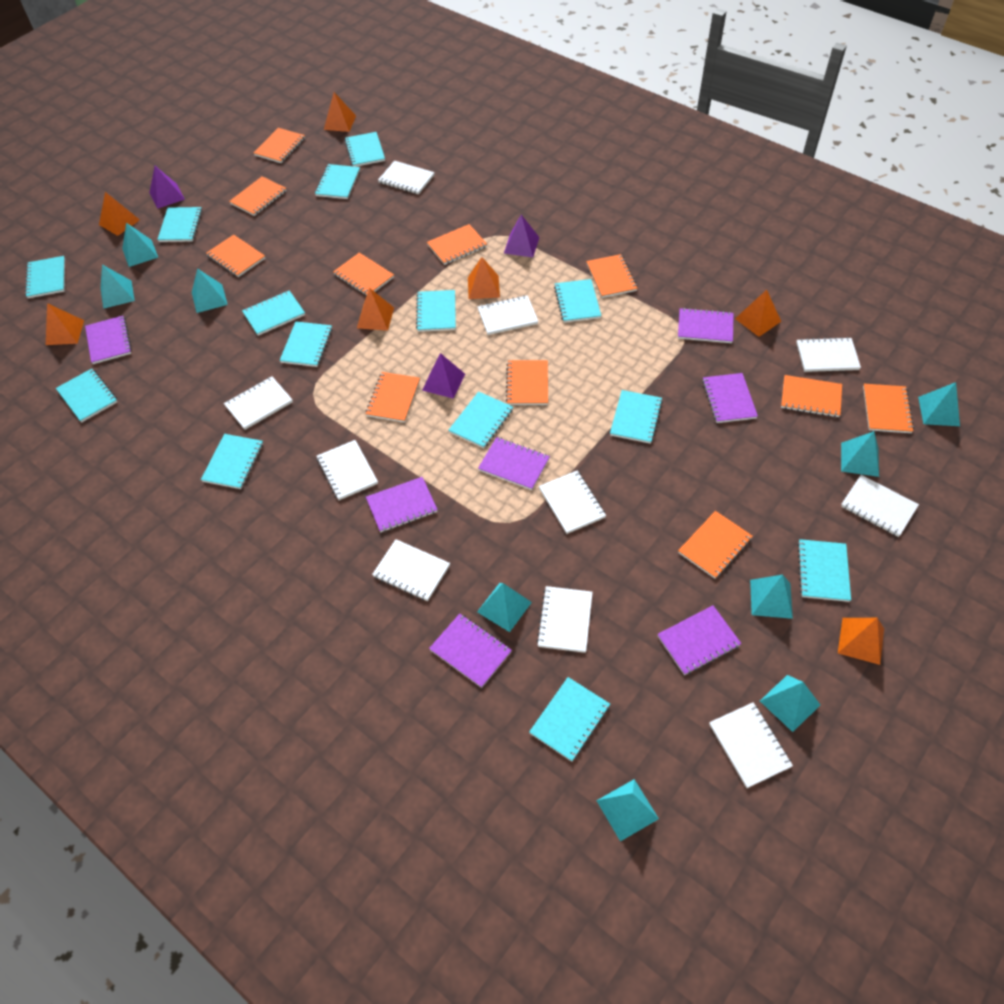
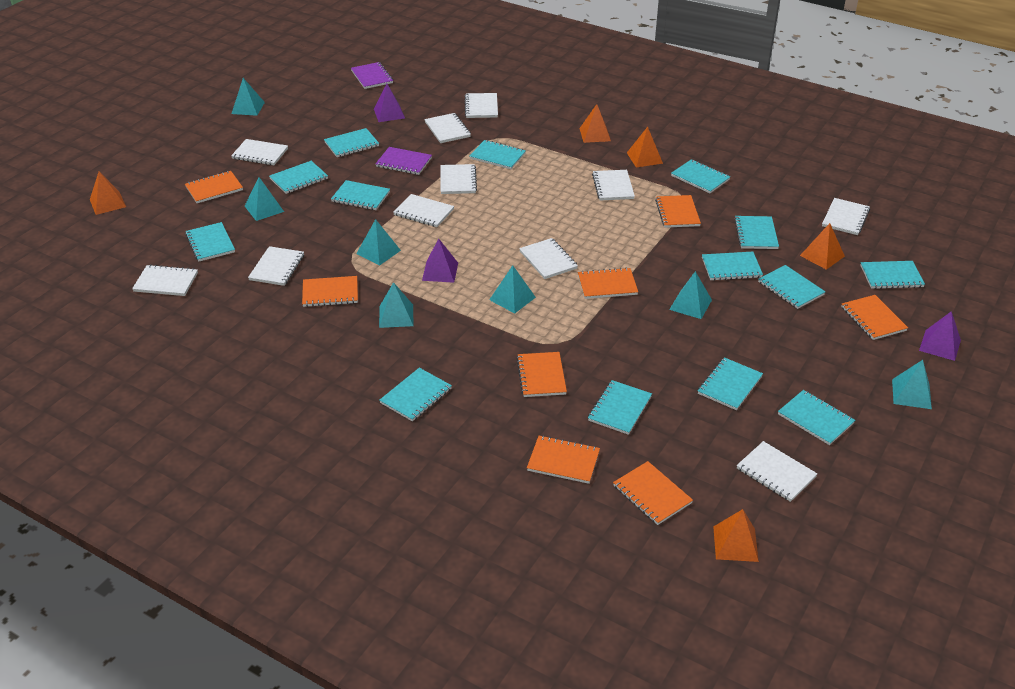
orange notebook: [206,234,265,277] [229,176,287,216] [254,128,305,163] [333,253,394,296] [365,372,420,422] [427,224,487,265] [506,360,548,405] [586,254,638,298] [678,511,753,579] [781,375,842,417] [863,384,914,433] = 11 -> [185,171,243,203] [302,276,358,307] [517,352,567,397] [527,435,600,484] [578,268,638,299] [613,461,693,525] [655,195,701,228] [841,295,908,340] = 8
orange pyramid: [46,303,84,345] [99,192,140,236] [324,92,356,132] [357,288,394,331] [468,257,500,299] [735,290,781,337] [838,618,884,665] = 7 -> [90,171,126,215] [580,104,611,143] [627,127,663,167] [713,509,759,562] [800,223,845,270] = 5
purple notebook: [85,316,132,364] [366,477,438,532] [429,614,512,688] [478,437,550,490] [657,605,742,675] [678,308,734,343] [702,373,758,423] = 7 -> [351,62,393,89] [375,147,432,175] = 2
turquoise pyramid: [101,265,135,309] [122,223,158,267] [192,268,228,313] [477,583,532,632] [596,779,659,841] [750,574,793,619] [760,675,820,732] [841,431,879,477] [918,382,960,426] = 9 -> [231,78,265,116] [245,177,284,221] [356,219,401,266] [379,282,414,328] [489,265,536,314] [669,271,712,319] [892,360,932,409] = 7
white notebook: [224,376,293,430] [317,440,378,500] [372,539,450,601] [378,161,435,195] [477,295,539,335] [536,586,593,653] [539,471,606,534] [709,702,793,788] [796,337,861,372] [841,475,919,537] = 10 -> [132,265,198,296] [231,139,288,165] [248,246,304,286] [393,194,454,227] [424,113,471,143] [441,164,477,194] [465,93,498,118] [519,238,578,279] [592,170,635,200] [737,441,817,502] [822,198,870,235] = 11

